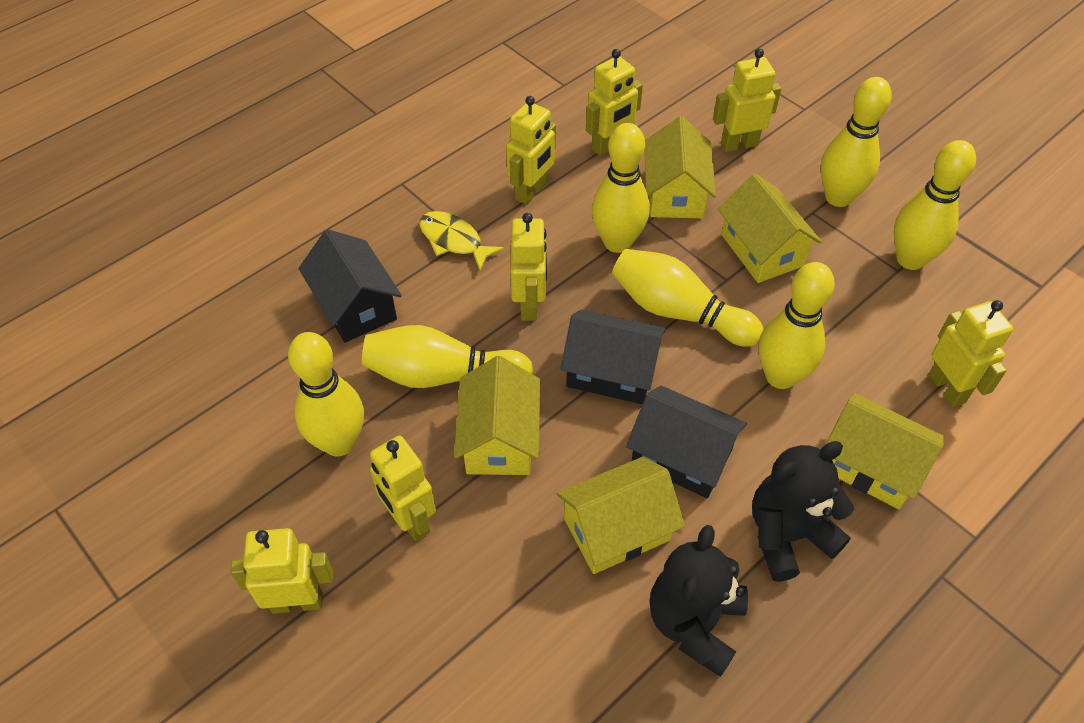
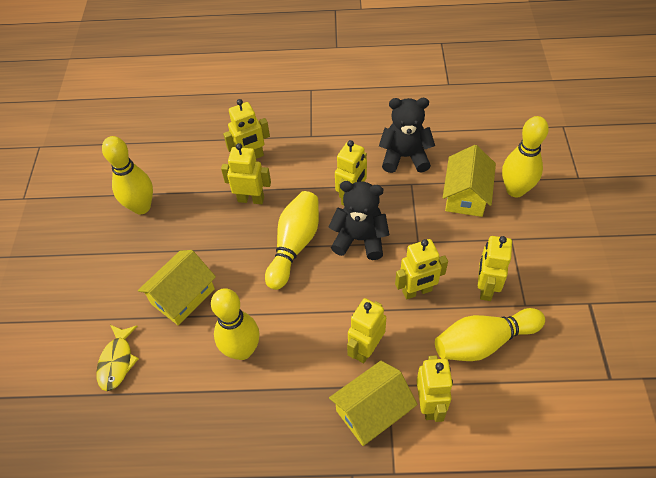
black house: [299,229,402,342] [561,310,666,404] [626,386,747,498] = 3 -> none = 0
yellow bowling pin: [288,332,364,457] [362,325,533,388] [592,123,650,253] [612,249,763,347] [759,262,835,389] [821,77,892,207] [894,140,976,270] = 7 -> [102,136,153,214] [211,288,260,360] [265,191,319,290] [435,308,545,361] [502,116,549,197] = 5
yellow house: [454,356,540,475] [556,457,685,574] [644,116,716,218] [718,173,822,283] [825,393,944,509] = 5 -> [138,250,216,325] [329,361,418,446] [443,145,496,217] = 3

